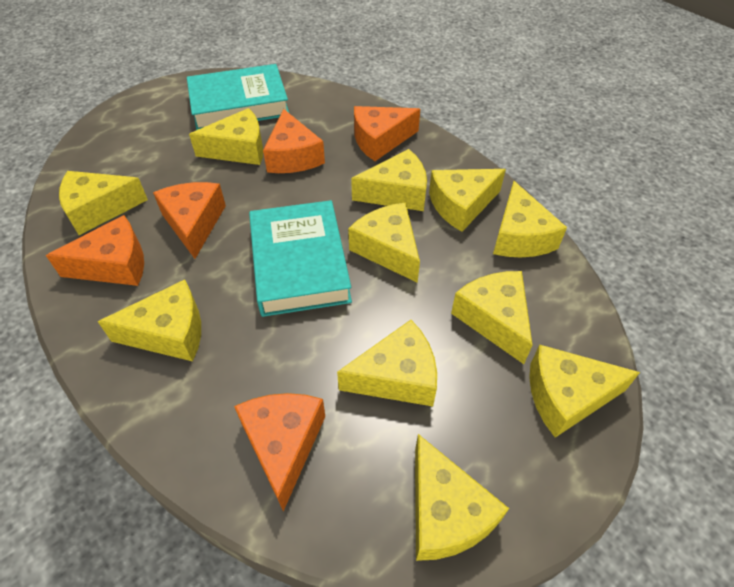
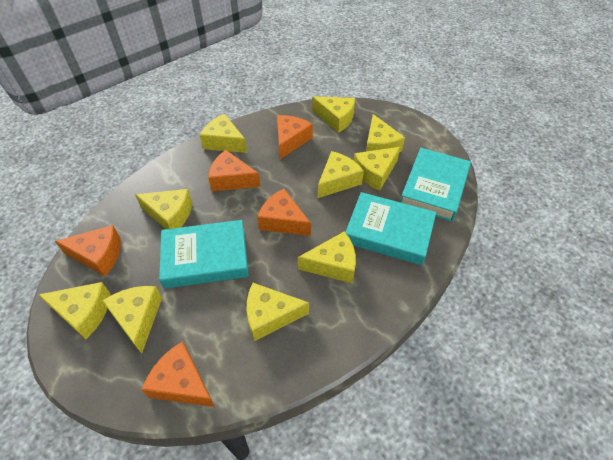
turquoise book: [187,64,289,130] [249,200,352,317] = 2 -> [159,220,249,288] [345,192,436,265] [400,148,471,222] = 3
yellow cheese: [59,171,148,235] [98,280,201,361] [189,108,263,165] [337,320,437,406] [348,203,420,283] [351,149,427,211] [415,434,509,561] [429,169,506,232] [451,271,533,364] [493,181,567,258] [529,344,640,437] = 11 -> [38,282,111,339] [102,286,162,353] [135,189,192,229] [200,114,247,153] [247,283,309,341] [298,231,356,283] [312,96,355,133] [318,151,364,198] [354,147,400,191] [366,114,405,153] = 10

